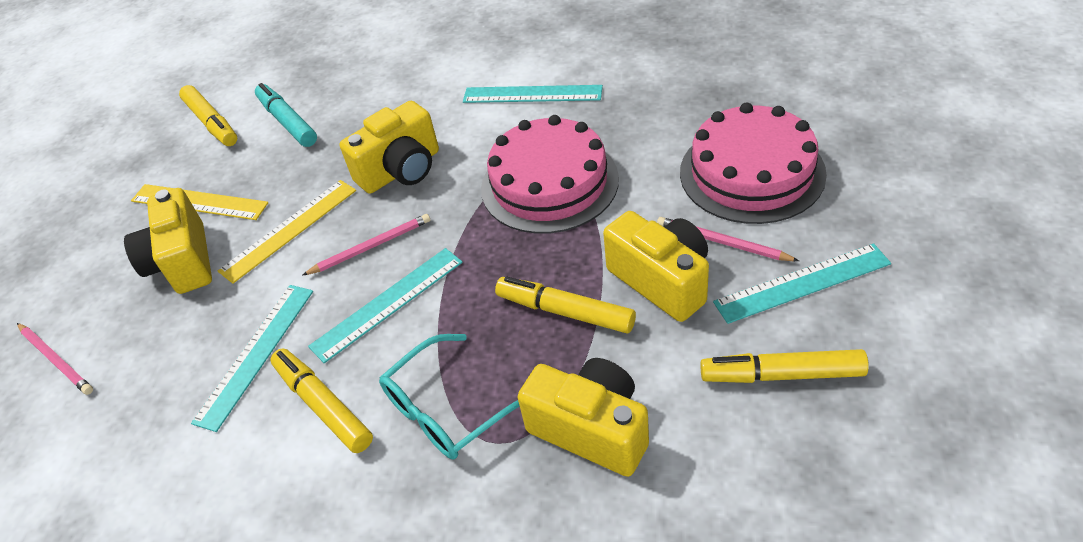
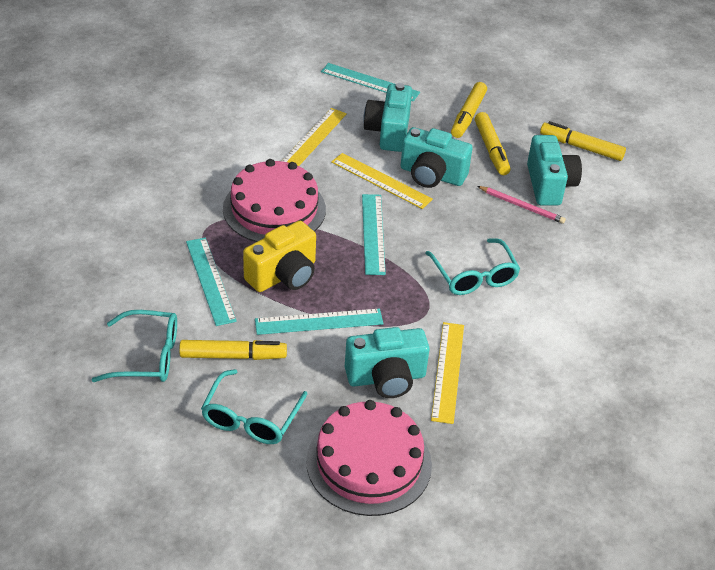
pink pencil: [17,323,93,395] [303,214,430,275] [657,217,799,261] = 3 -> [477,186,566,224] = 1
turquoise camera: none = 0 -> [345,327,430,398] [363,83,412,152] [401,127,473,188] [527,135,582,205] = 4
turquoise glasses: [379,334,520,460] = 1 -> [92,310,177,382] [201,369,307,444] [425,238,520,295] = 3
turquoise marker: [255,83,317,147] = 1 -> none = 0
yellow camera: [124,188,212,294] [340,101,439,194] [518,358,649,477] [603,211,709,322] = 4 -> [243,221,316,292] = 1
yellow ruler: [131,184,268,220] [218,180,356,284] = 2 -> [282,108,347,166] [331,153,433,209] [431,322,464,424] = 3

